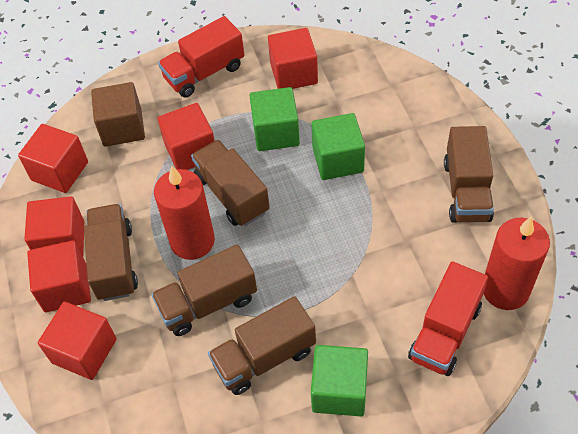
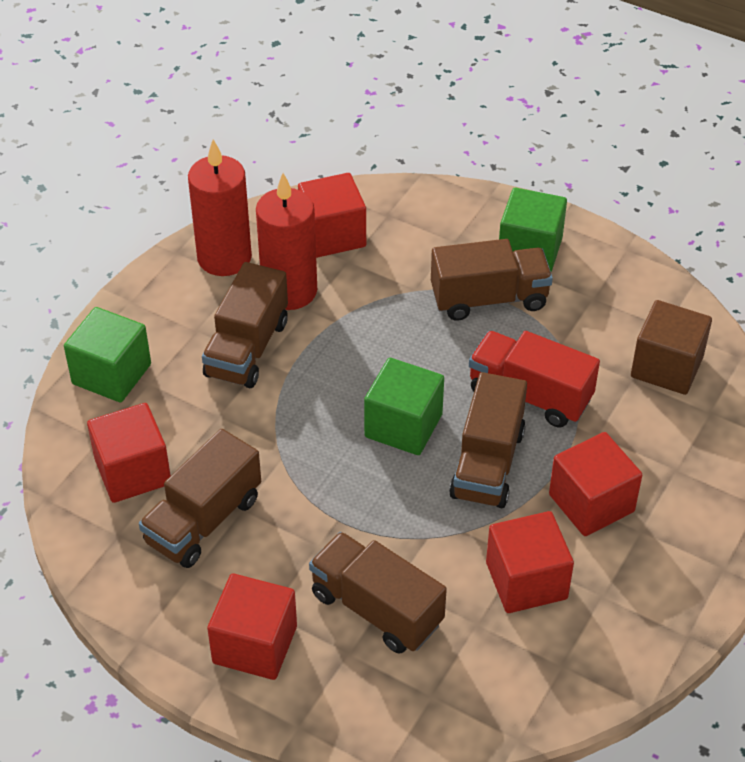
red cube: [18,124,88,193] [24,197,84,256] [27,240,91,312] [38,302,117,380] [157,103,215,170] [268,28,318,89] = 6 -> [87,403,171,503] [207,574,297,680] [298,173,366,258] [486,511,574,613] [549,432,642,536] = 5
red truck: [158,16,244,98] [408,261,488,376] = 2 -> [469,331,600,428] = 1

